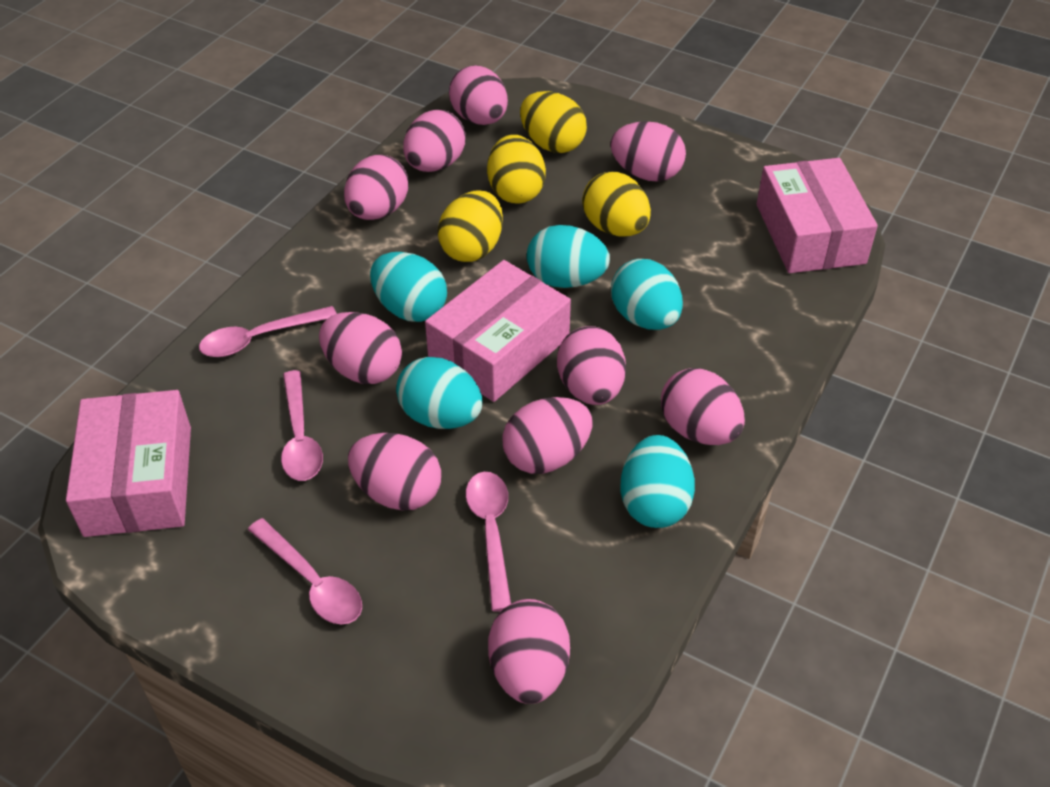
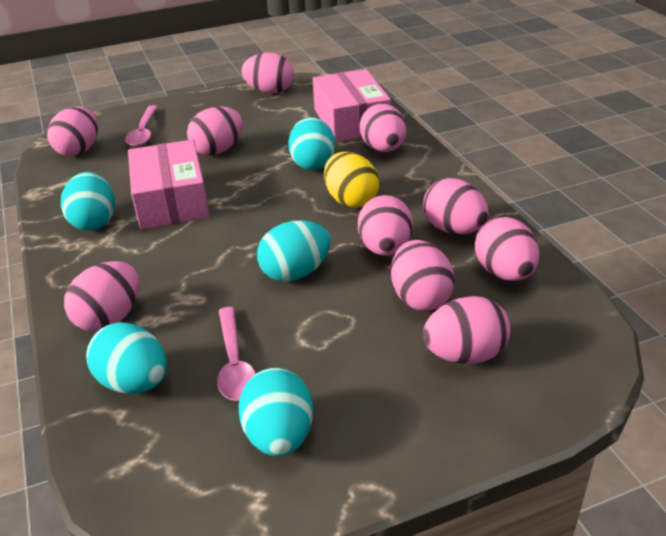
pink box: [66,390,191,537] [425,260,571,402] [757,158,878,273] = 3 -> [128,139,210,230] [313,69,391,142] = 2
pink spoon: [199,306,337,357] [248,518,362,624] [281,370,323,481] [466,472,511,611] = 4 -> [125,105,158,147] [217,307,256,401] = 2
yellow egg: [438,190,503,262] [487,135,546,203] [520,91,587,153] [582,172,651,237] = 4 -> [324,152,379,208] = 1

